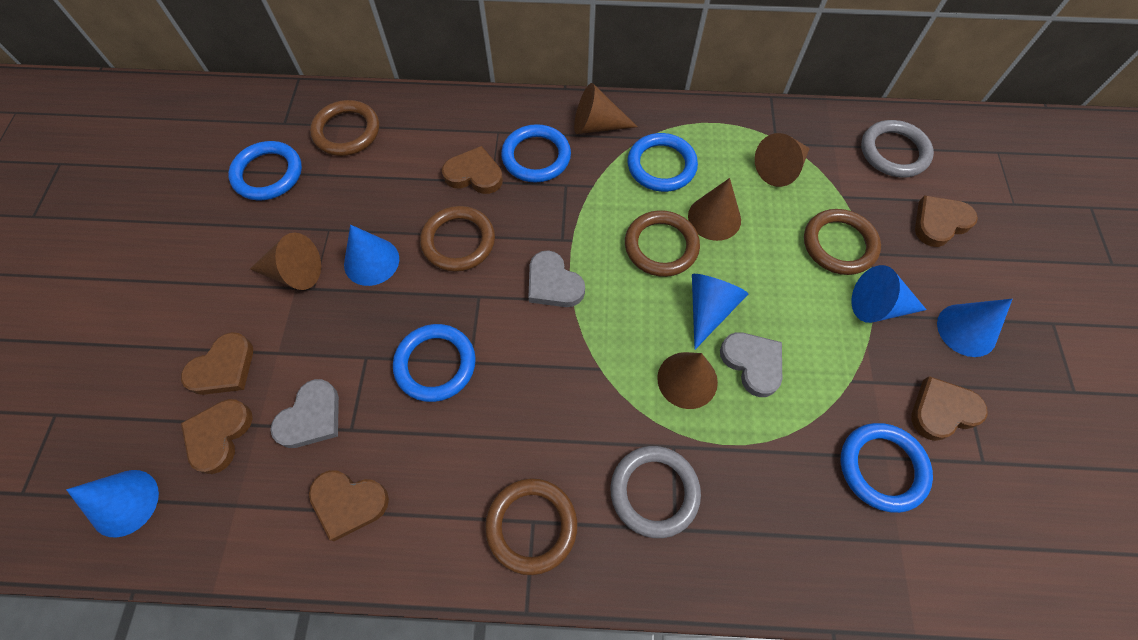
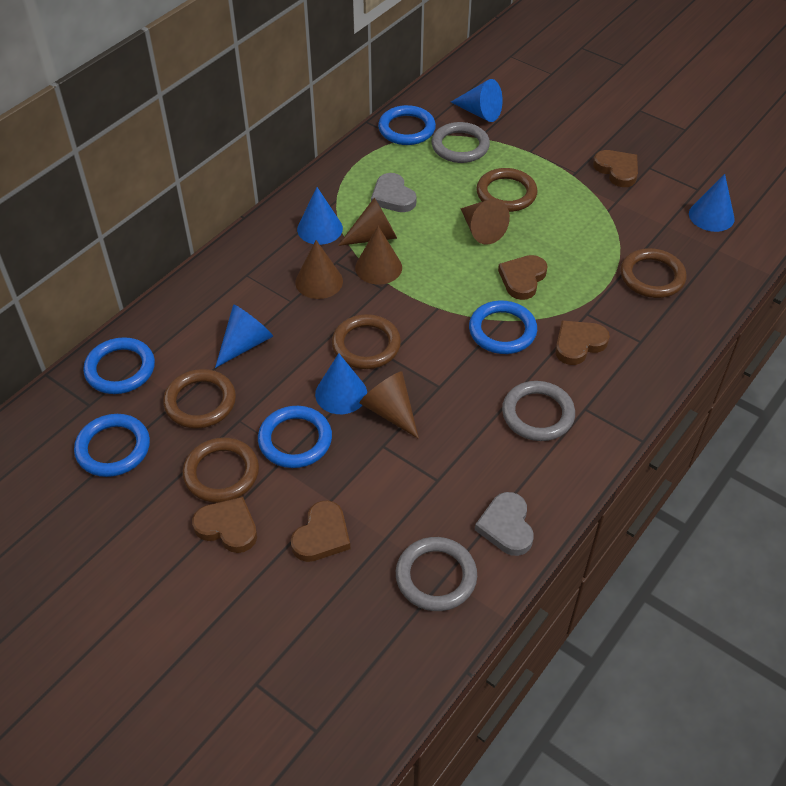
brown heart: [181,332,253,395] [181,399,253,474] [309,470,389,541] [442,146,503,194] [911,376,988,441] [915,195,978,247] = 6 -> [192,497,257,553] [291,500,350,562] [498,255,548,300] [555,320,610,365] [593,150,638,187] = 5
grey heart: [270,379,339,448] [528,250,585,307] [720,332,782,397] = 3 -> [371,173,417,212] [475,492,534,556] = 2
grey ring: [610,446,701,538] [861,120,934,177] = 2 -> [396,537,477,611] [432,122,490,163] [502,381,575,441] = 3

